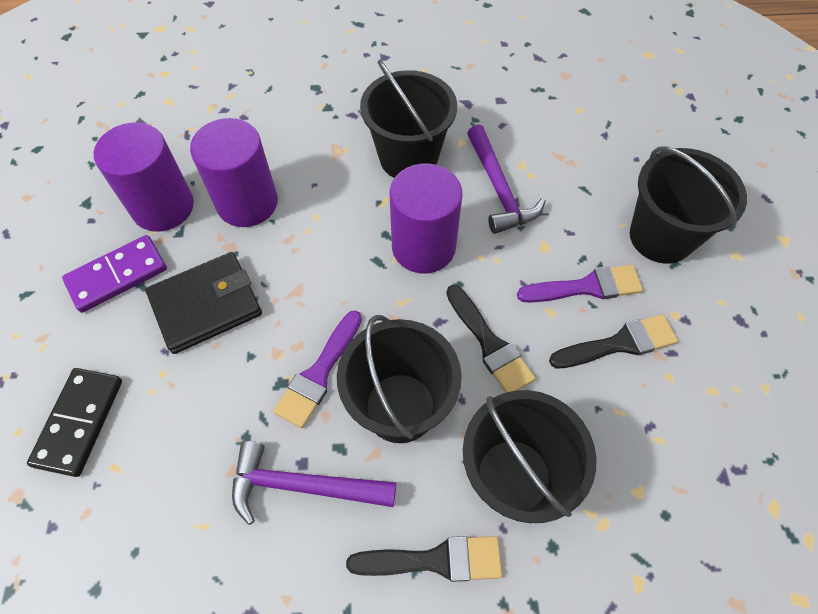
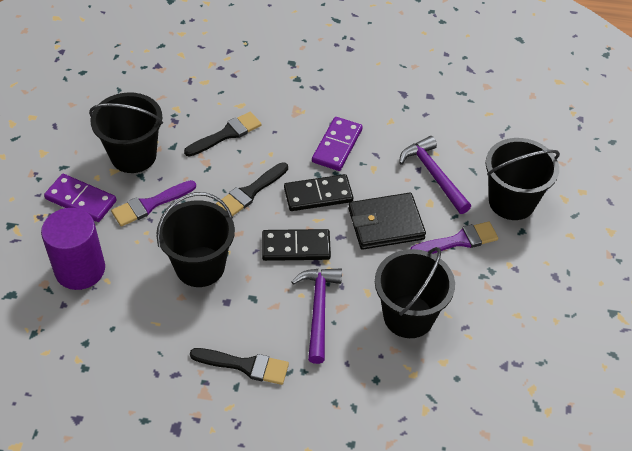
black domino: [27,368,122,477] = 1 -> [262,229,331,261] [284,174,353,211] = 2
purple cylinder: [94,122,194,232] [190,118,278,227] [390,164,463,273] = 3 -> [41,208,105,290] = 1
purple domino: [62,235,167,313] = 1 -> [44,174,116,222] [312,117,363,171] = 2

